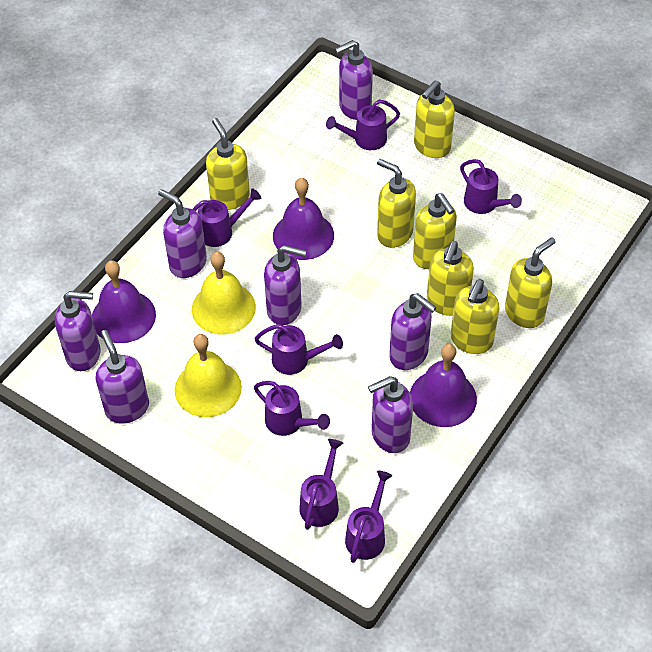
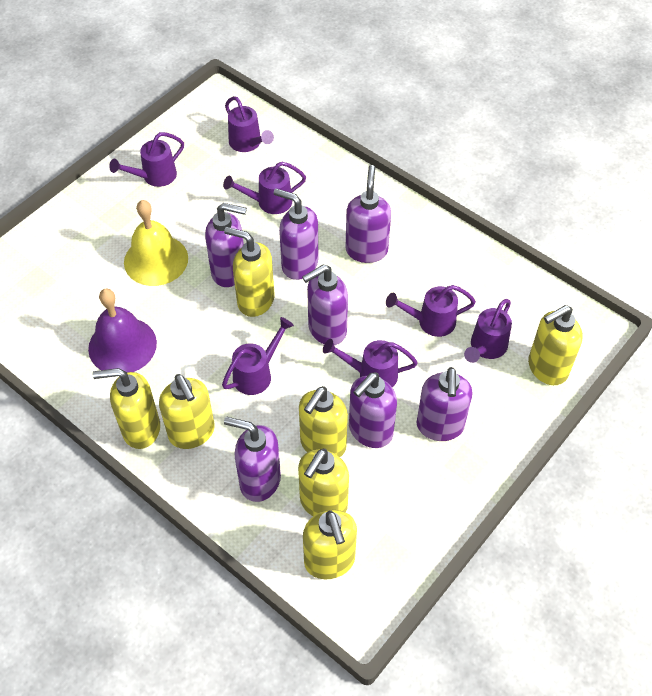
purple bell: [92,260,156,343] [273,178,334,260] [410,344,477,427] = 3 -> [88,289,157,373] = 1
yellow bell: [174,334,242,417] [192,252,256,335] = 2 -> [124,200,188,286] = 1

